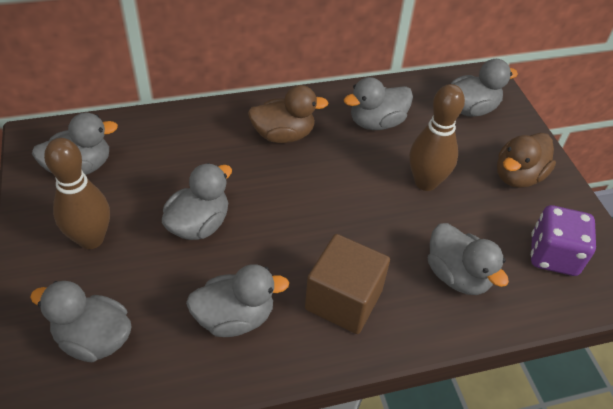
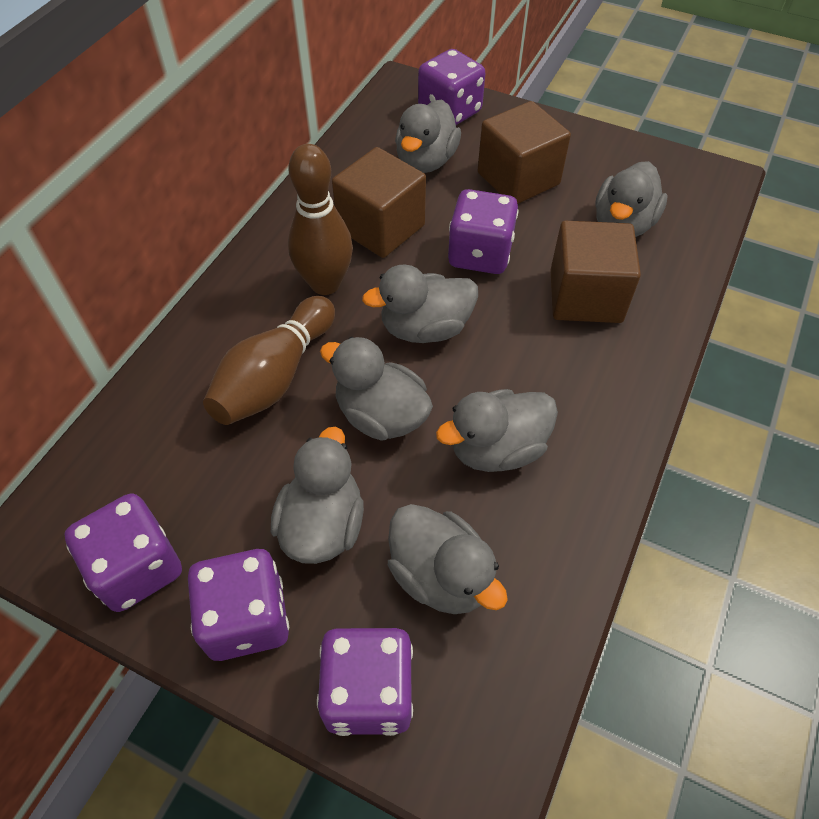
brown cube: [305,234,390,334] = 1 -> [332,147,426,258] [477,101,571,204] [550,221,641,323] = 3
brown duck: [248,85,329,143] [497,133,556,188] = 2 -> none = 0
purple dice: [531,205,596,276] = 1 -> [64,493,182,612] [188,549,289,661] [317,628,413,736] [418,49,485,125] [448,189,519,274] = 5

